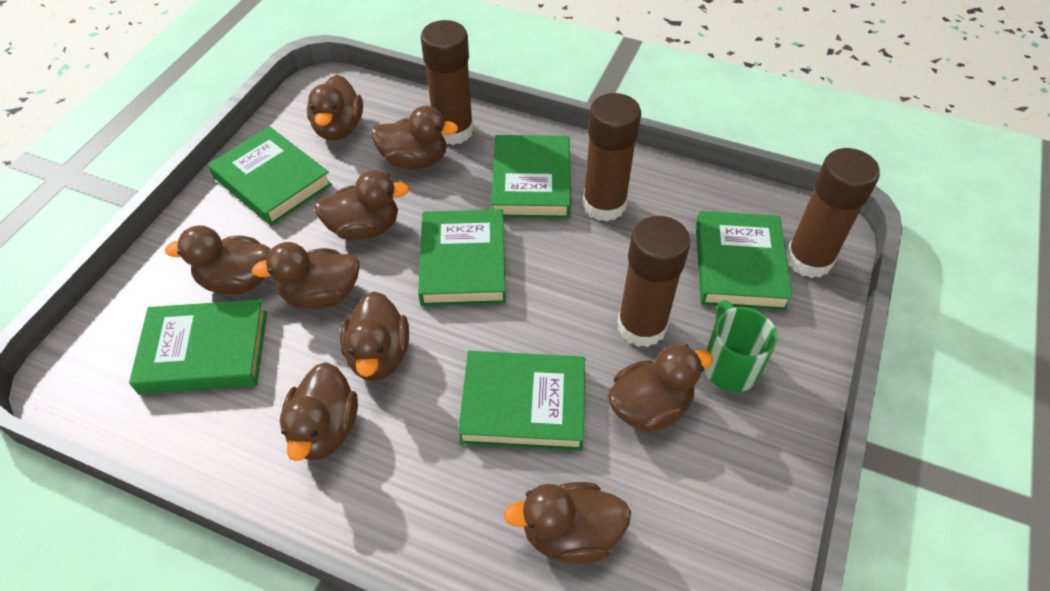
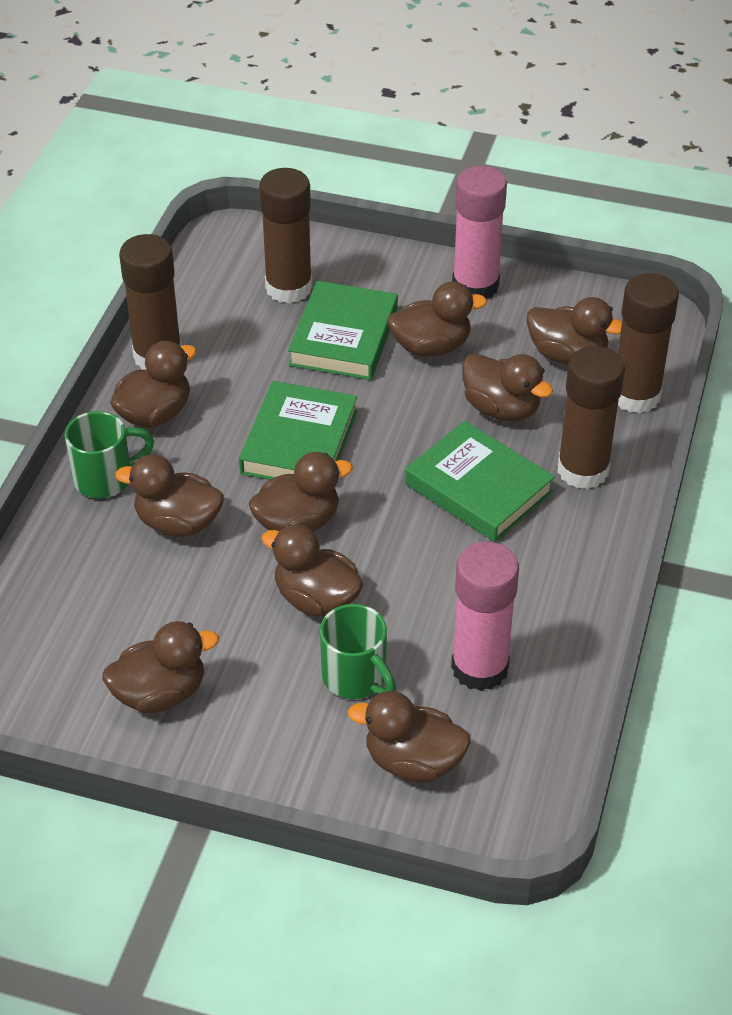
green book: [129,299,267,395] [208,127,332,226] [418,209,506,306] [458,351,585,451] [491,135,571,219] [696,211,792,311] = 6 -> [239,381,357,480] [288,281,398,380] [405,421,555,542] = 3
green mug: [704,300,778,392] = 1 -> [64,411,154,498] [320,604,396,699] = 2
pink glue stick: none = 0 -> [451,542,519,691] [452,166,507,299] = 2

